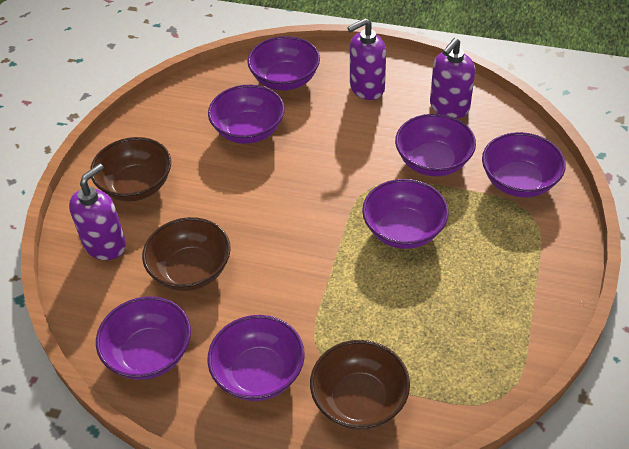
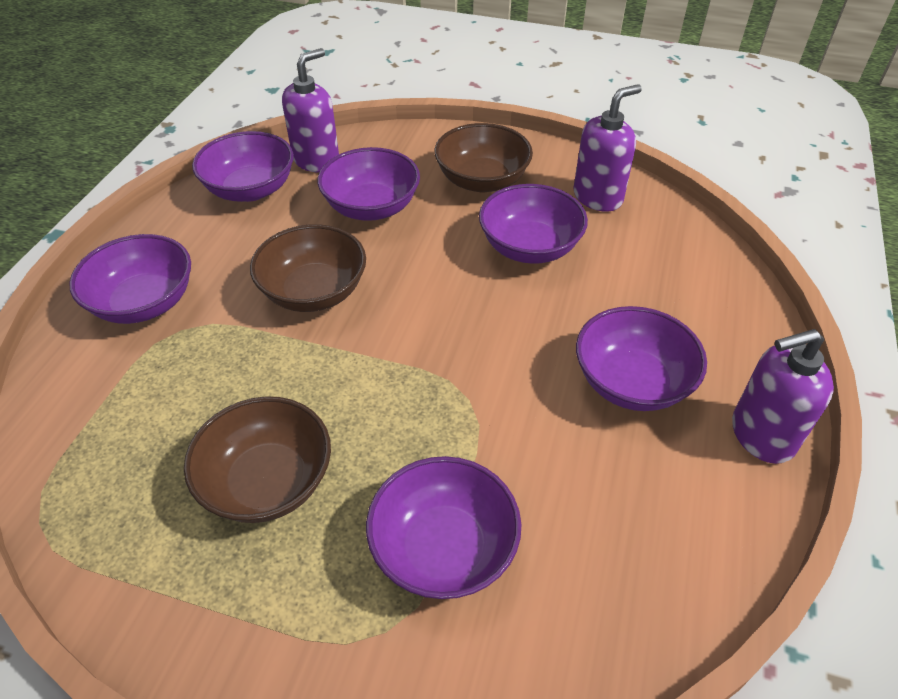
purple bowl: [96,296,191,380] [207,315,305,401] [208,85,285,144] [247,36,320,90] [362,179,449,249] [395,114,476,176] [482,132,566,197] = 7 -> [69,234,191,324] [192,131,294,202] [318,147,420,221] [366,456,522,599] [479,184,588,264] [576,306,707,411] = 6

